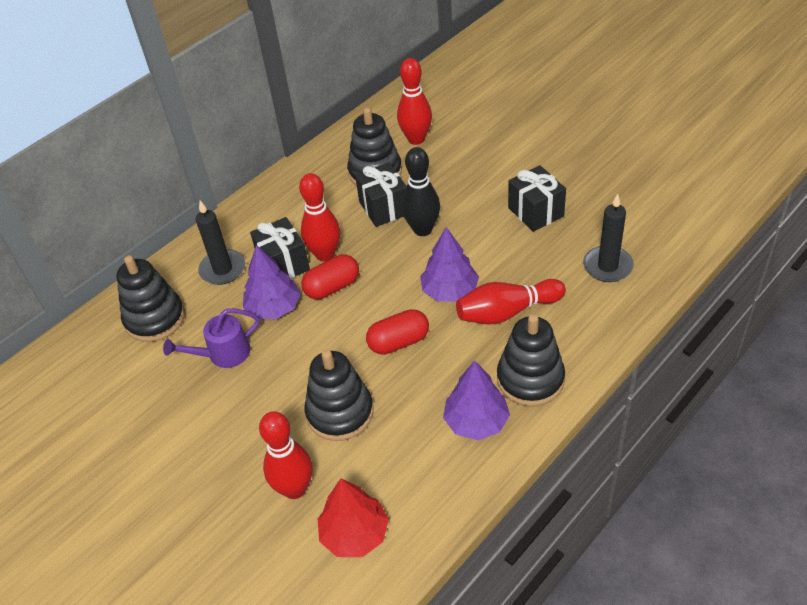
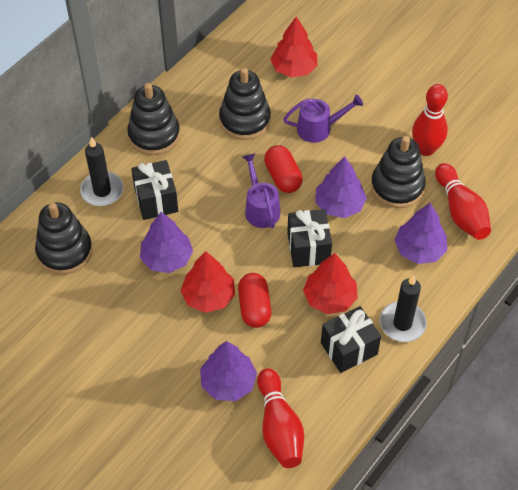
black bowling pin: [402,147,440,236] = 1 -> none = 0
purple tree: [243,245,301,319] [420,227,479,302] [443,360,510,440] = 3 -> [140,212,193,273] [200,341,257,401] [315,156,367,218] [394,203,447,264] = 4
purple watering can: [163,308,260,368] = 1 -> [242,154,280,228] [283,94,363,143] = 2
red bowling pin: [259,411,313,499] [299,173,340,262] [397,58,432,145] [456,279,566,324] = 4 -> [257,368,304,468] [412,84,448,156] [435,163,491,240] = 3
red tree: [318,479,389,557] = 1 -> [181,251,235,313] [270,16,317,78] [303,253,358,314] = 3

